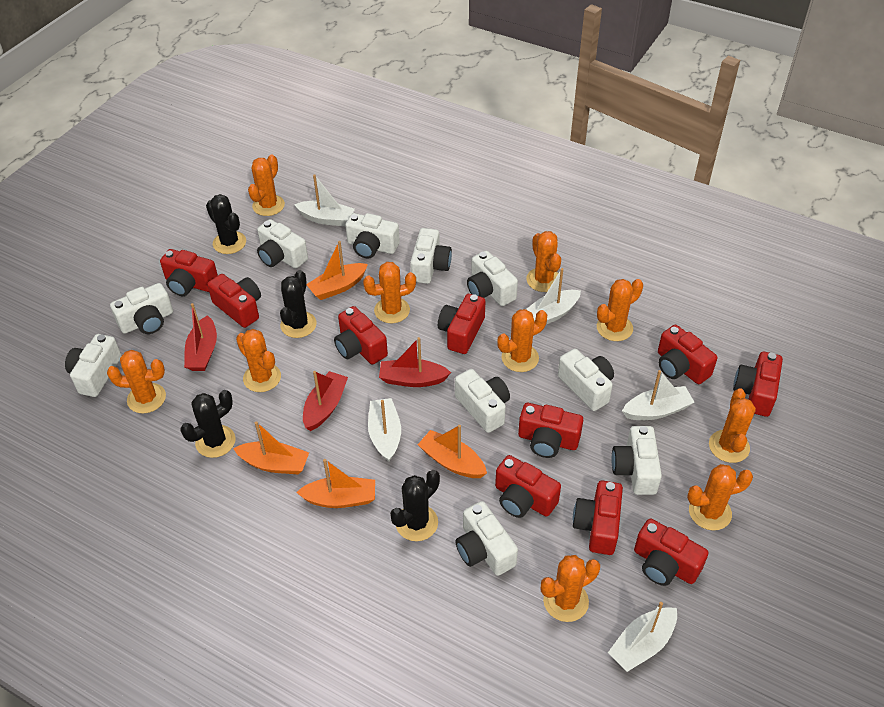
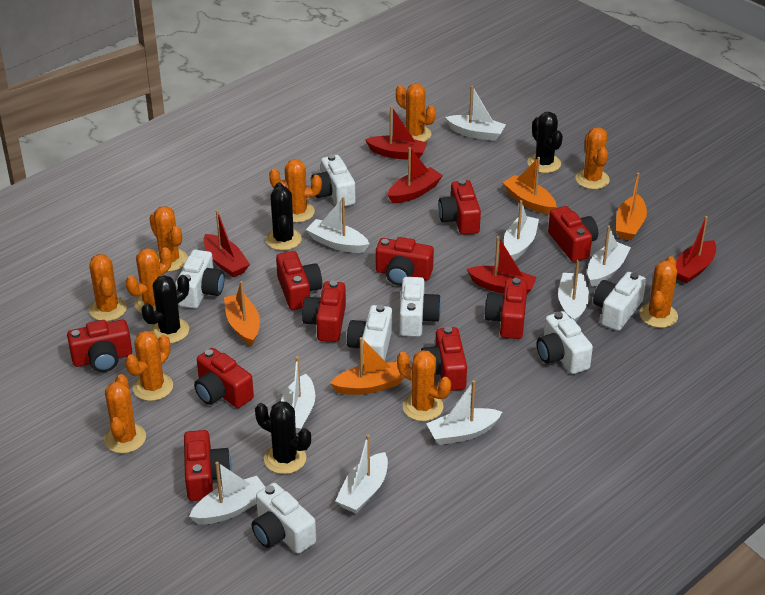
red boat: [184,303,217,371] [303,371,348,431] [379,337,451,387] = 3 -> [203,210,250,278] [365,106,427,160] [388,147,443,203] [467,236,537,294] [676,216,716,284] = 5
white boat: [294,174,355,226] [368,398,401,462] [526,268,581,324] [608,602,677,672] [622,370,695,420] = 5 -> [189,462,265,524] [281,356,315,433] [306,197,369,253] [335,434,388,513] [426,380,502,445] [445,86,506,141] [504,200,539,261] [558,260,589,322] [587,225,631,287] = 9
white camera: [65,334,122,397] [110,283,173,334] [257,219,308,269] [345,213,400,259] [410,228,452,284] [455,369,510,433] [455,501,518,576] [467,251,518,306] [558,349,614,411] [611,426,662,495] = 10 -> [175,249,225,309] [251,483,316,554] [311,154,355,206] [347,305,392,365] [399,277,441,337] [537,311,593,374] [593,272,646,331] = 7

